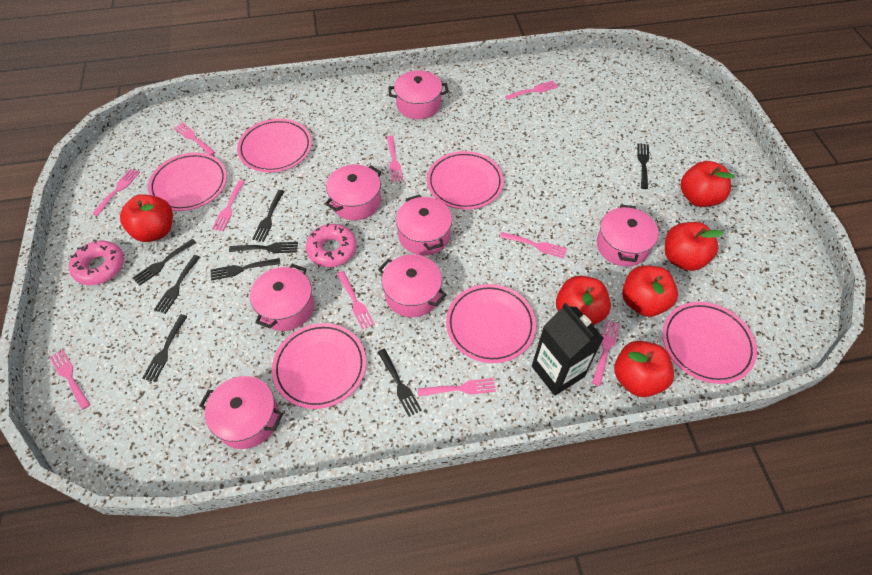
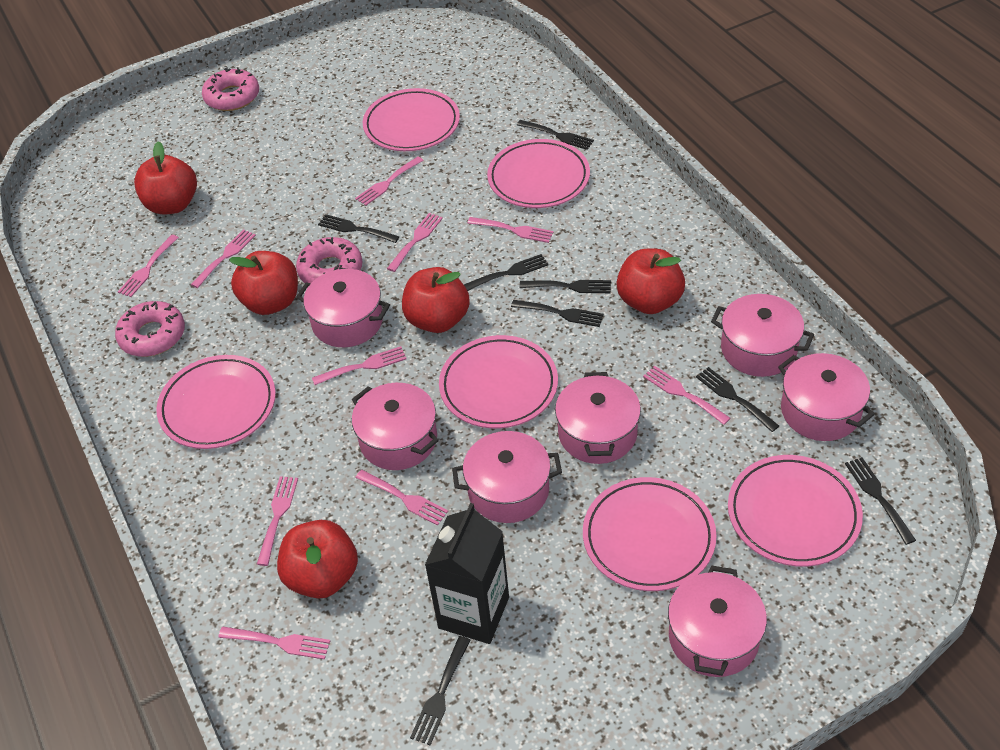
pink donut: [69,240,124,285] [306,223,357,267] = 2 -> [115,301,185,357] [202,67,259,111] [296,237,362,283] = 3
red apple: [120,194,173,242] [556,276,611,325] [614,341,674,397] [622,265,678,317] [665,222,724,271] [681,161,734,207] = 6 -> [134,142,197,214] [229,251,298,315] [277,520,358,599] [402,267,470,333] [616,249,685,314] = 5

